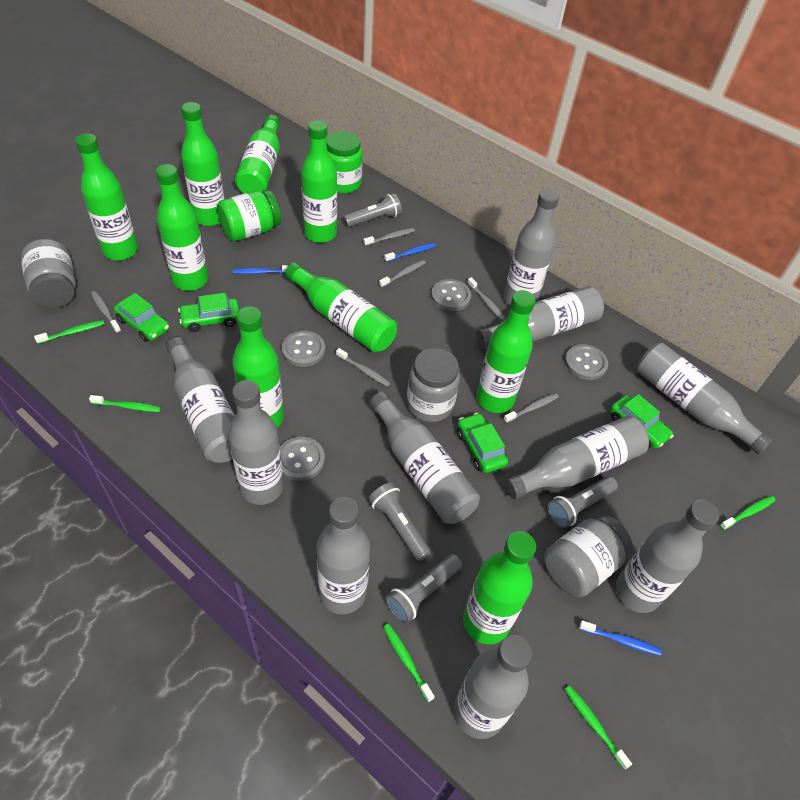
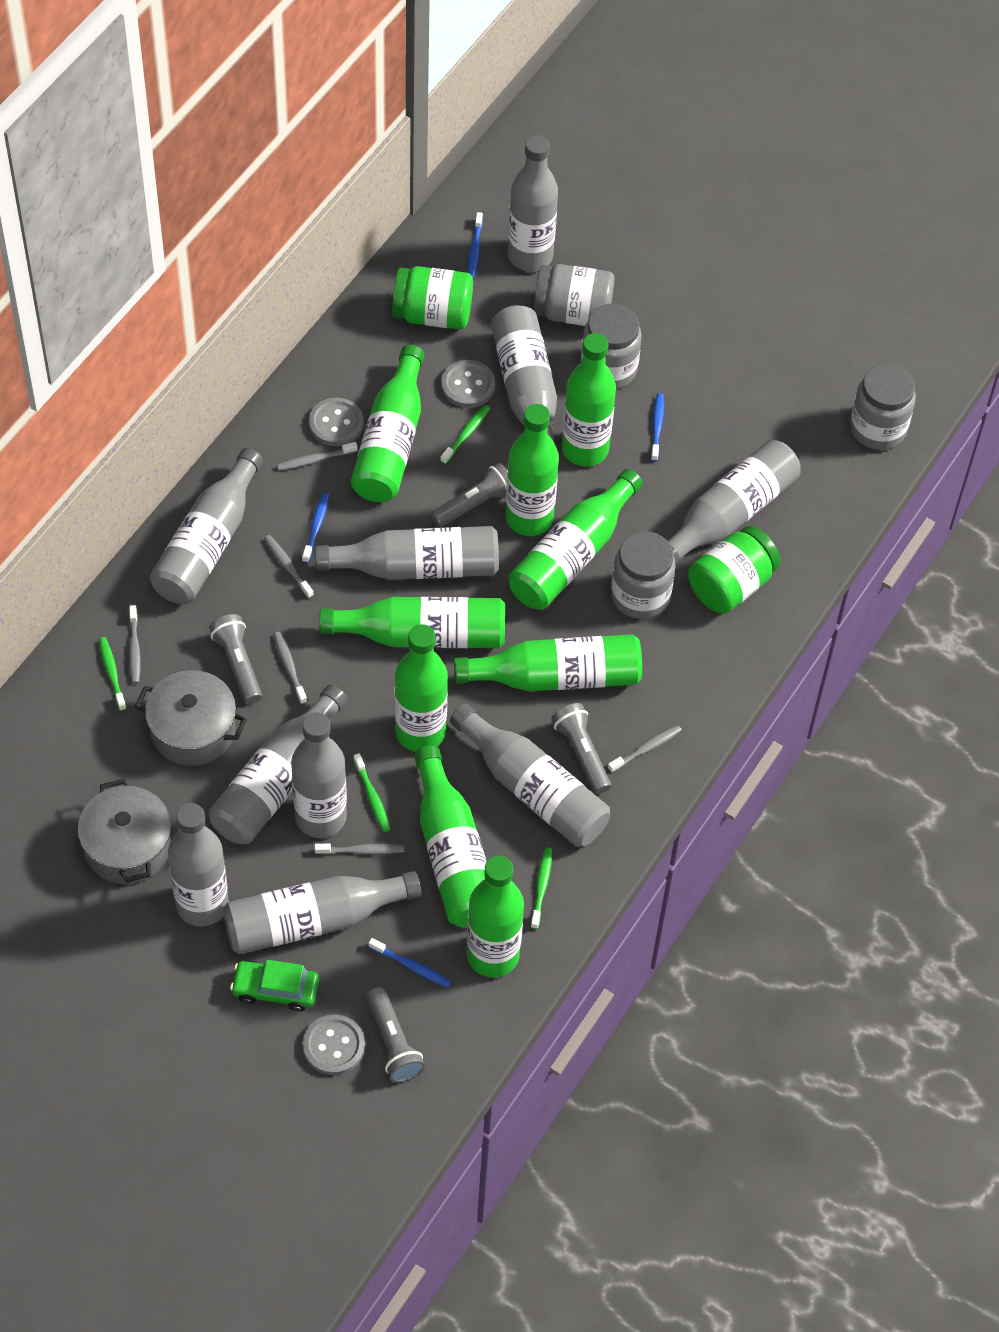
blue toothbrush: [233,265,289,274] [384,243,436,262] [579,620,662,656] = 3 -> [302,493,329,563] [369,938,451,988] [468,212,483,279] [651,393,664,462] = 4
green car: [114,293,169,342] [178,293,239,332] [457,413,508,473] [611,394,674,449] = 4 -> [230,960,319,1012] = 1
green toothbrush: [34,320,104,344] [89,395,161,412] [383,623,435,702] [564,686,632,770] [720,496,776,530] = 5 -> [99,637,126,711] [353,753,391,832] [440,405,490,464] [531,848,552,929] = 4
grey button: [280,437,325,481] [282,331,325,367] [431,279,471,311] [565,344,608,380] = 4 -> [303,1014,365,1075] [309,398,364,446] [441,360,495,408] = 3
grey jar: [21,239,76,308] [406,348,460,422] [544,514,633,597] = 3 -> [534,264,615,326] [581,303,642,389] [611,531,676,619] [850,364,916,450] = 4
grey pot: none = 0 -> [78,779,171,884] [135,670,247,766] = 2

